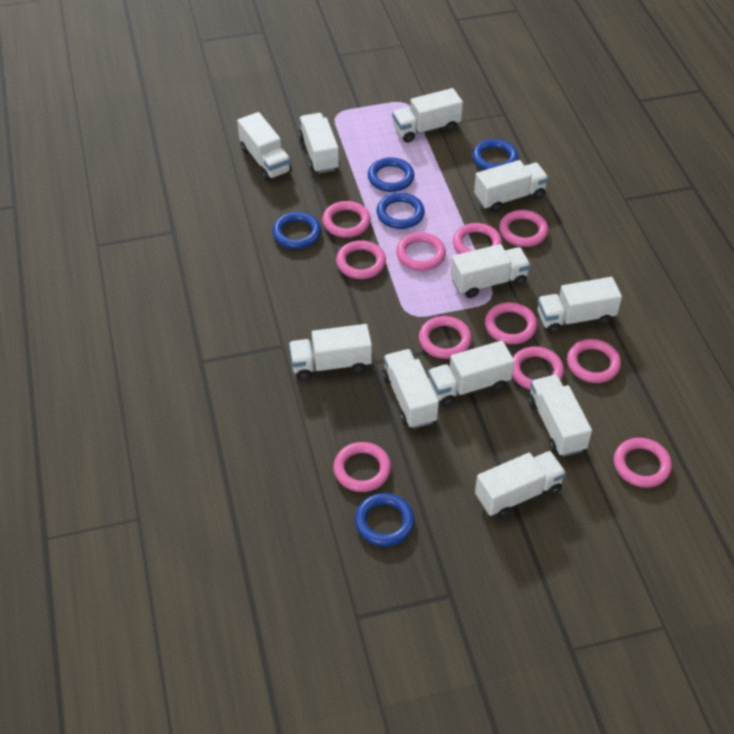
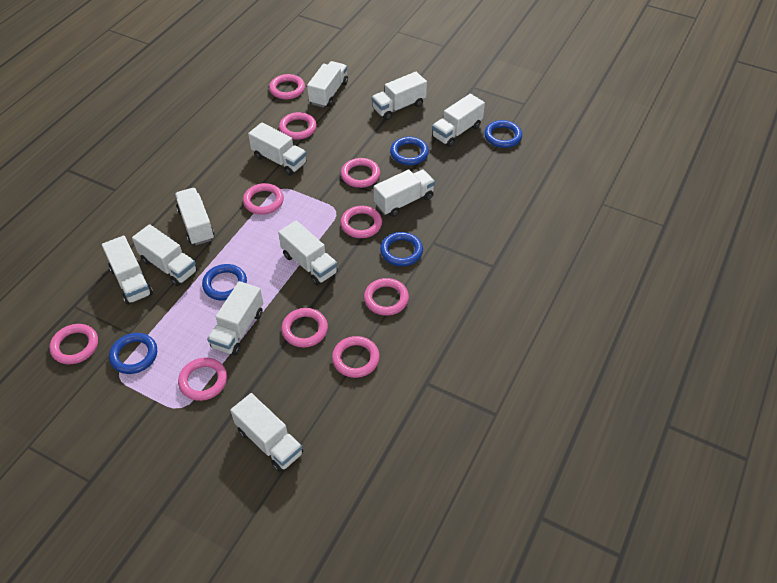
pink ring: [322,201,371,238] [333,442,391,492] [336,240,386,279] [396,232,446,271] [419,316,472,359] [453,223,502,254] [485,302,537,344] [499,210,548,247] [512,346,564,390] [567,339,621,383] [614,438,672,488] = 11 -> [49,324,98,364] [178,357,227,401] [243,183,284,215] [269,74,305,99] [279,112,317,140] [281,308,328,347] [332,336,380,378] [340,206,382,238] [341,158,380,188] [364,278,409,316] = 10

